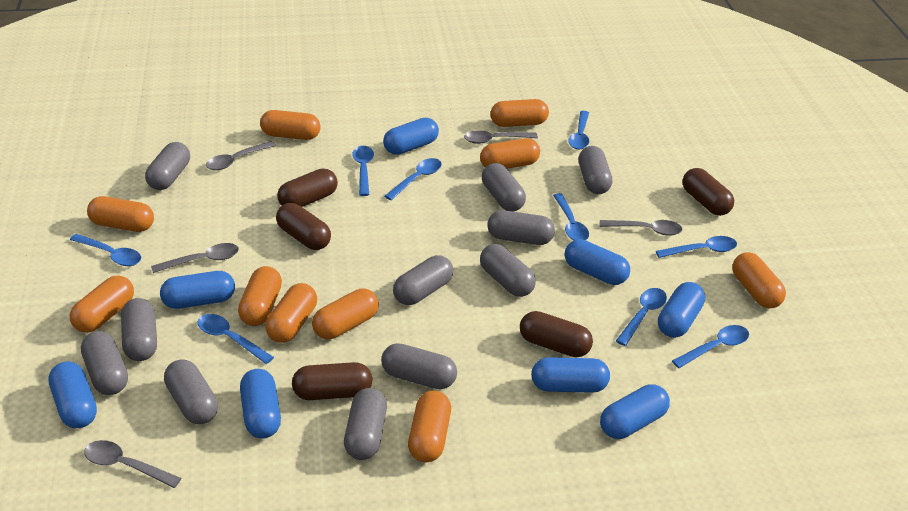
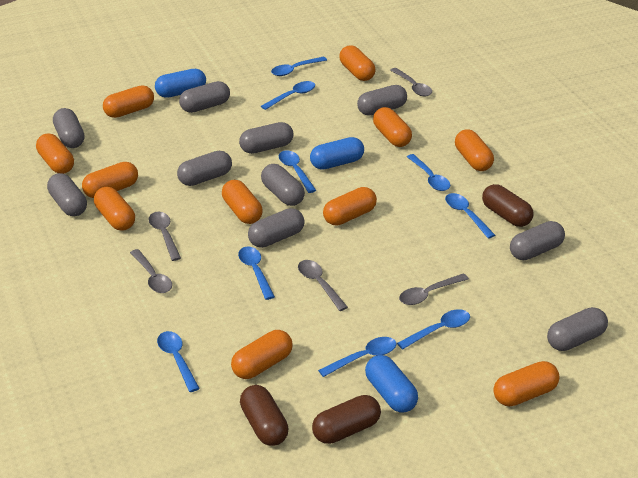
blue capsule: [48,361,97,428] [160,271,235,309] [240,369,281,439] [383,118,439,155] [531,357,610,393] [565,239,630,285] [600,384,670,439] [658,282,705,338] = 8 -> [155,69,206,98] [310,137,364,170] [365,355,418,413] = 3
brown capsule: [276,203,331,250] [277,168,338,207] [292,362,372,400] [520,311,593,357] [682,168,734,216] = 5 -> [240,385,288,446] [312,395,381,444] [482,184,533,227] = 3
grey capsule: [81,331,128,395] [121,298,157,361] [145,142,190,190] [164,359,218,424] [344,388,387,460] [381,343,457,389] [393,255,453,305] [480,244,536,297] [482,163,526,211] [487,210,555,245] [579,146,612,194] = 11 -> [47,173,87,216] [53,108,84,148] [177,151,232,186] [179,81,230,113] [239,122,294,154] [248,208,305,248] [261,164,305,206] [357,85,407,116] [510,221,565,260] [547,307,608,351] = 10
orange capsule: [70,276,134,333] [87,196,154,232] [238,266,282,326] [260,110,321,140] [265,283,317,343] [312,288,379,339] [408,391,451,463] [480,138,540,169] [490,99,549,127] [732,252,786,308] = 10 -> [36,134,74,174] [82,162,138,198] [94,187,135,231] [103,85,154,118] [222,180,263,224] [231,330,293,379] [323,187,377,226] [340,45,375,81] [373,107,412,147] [455,129,494,171] [493,361,560,406] = 11

